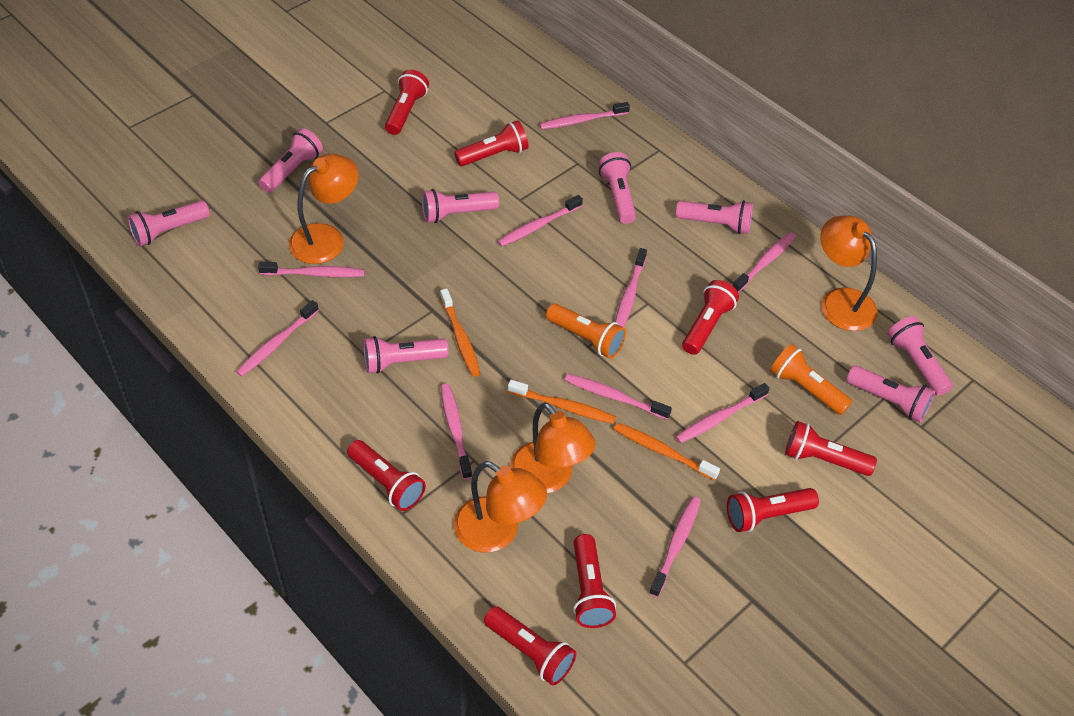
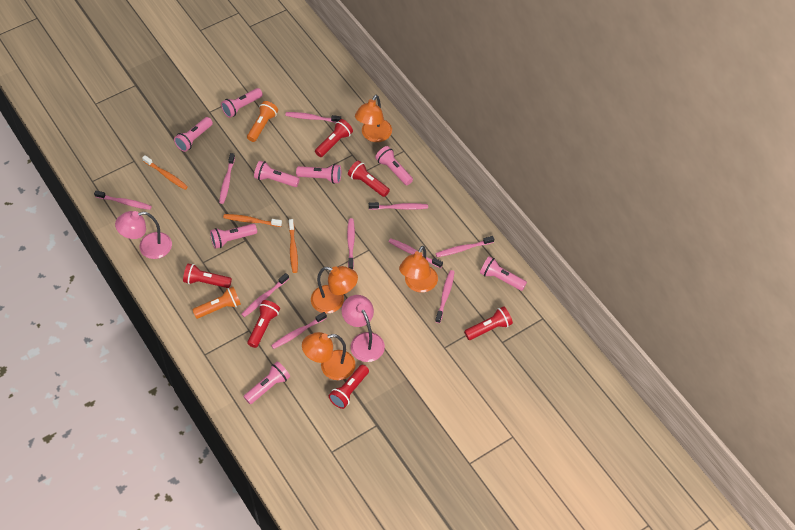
pink lamp: none = 0 -> [115,211,172,259] [342,295,385,362] = 2
red flashlight: [347,440,426,511] [385,69,429,135] [454,120,528,166] [484,606,576,686] [573,534,616,628] [682,280,739,355] [727,488,819,532] [785,421,877,476] = 8 -> [183,264,232,288] [247,300,280,348] [315,119,353,157] [329,365,369,409] [348,161,390,197] [464,306,513,340] = 6

